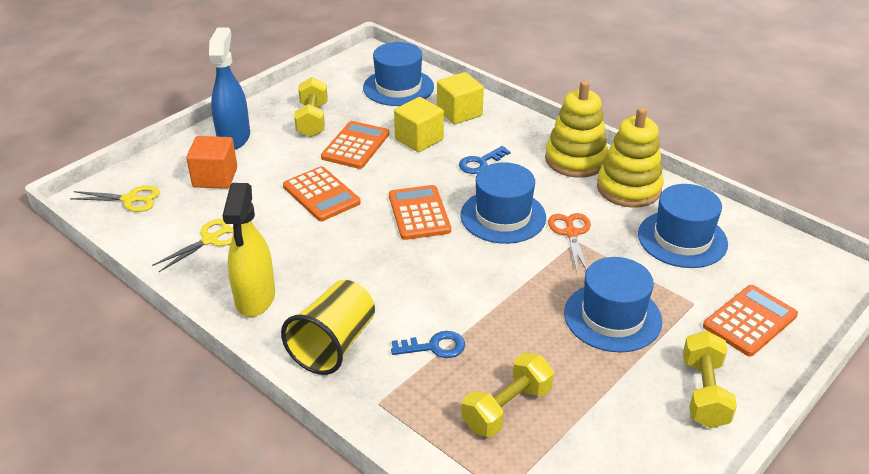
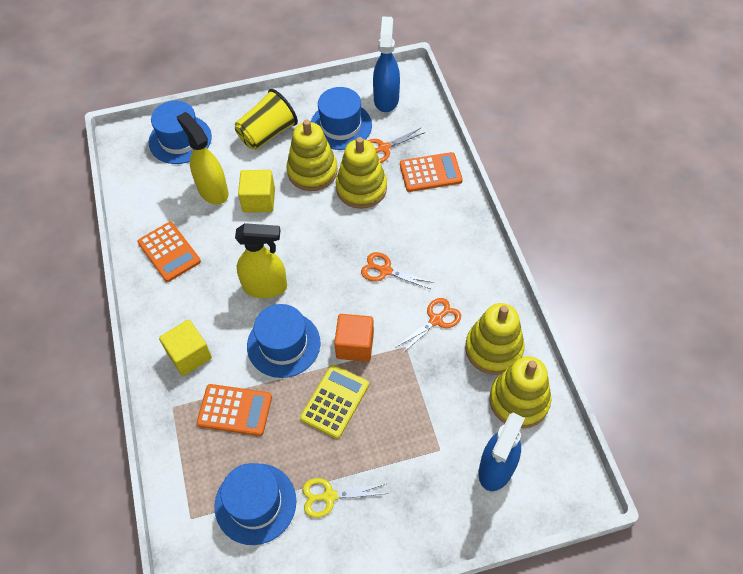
blue key: [391,331,465,358] [459,146,511,174] = 2 -> none = 0
blue spray bottle: [209,27,250,149] = 1 -> [373,17,400,112] [478,413,525,491] = 2
orange calculator: [283,166,361,221] [321,121,389,169] [389,185,451,240] [703,285,798,356] = 4 -> [137,222,201,282] [197,384,272,436] [400,152,463,192] = 3
orange scissors: [548,213,591,272] = 1 -> [361,252,434,289] [368,128,425,163] [395,298,461,355] = 3
yellow calculator: none = 0 -> [300,365,369,439] = 1
yellow dumbbell: [294,77,328,137] [462,353,554,437] [683,331,737,428] = 3 -> none = 0
yellow scissors: [70,186,160,212] [152,219,234,272] = 2 -> [302,478,388,518] = 1
yellow spray bottle: [222,183,275,317] = 1 -> [177,112,228,205] [235,223,287,298] = 2
yellow stacking toy: [545,80,608,178] [597,107,664,208] = 2 -> [286,120,338,191] [336,137,387,209] [465,303,525,375] [490,356,551,429] = 4

